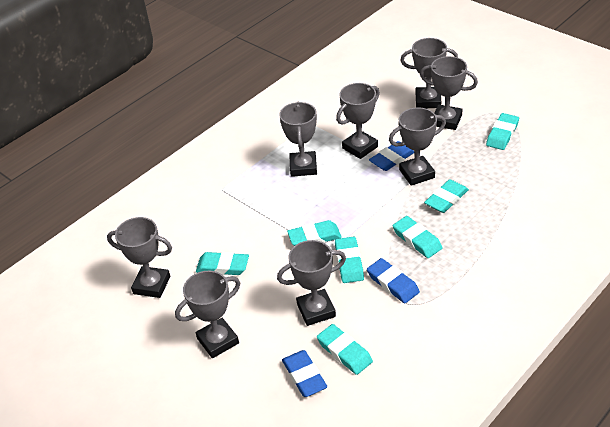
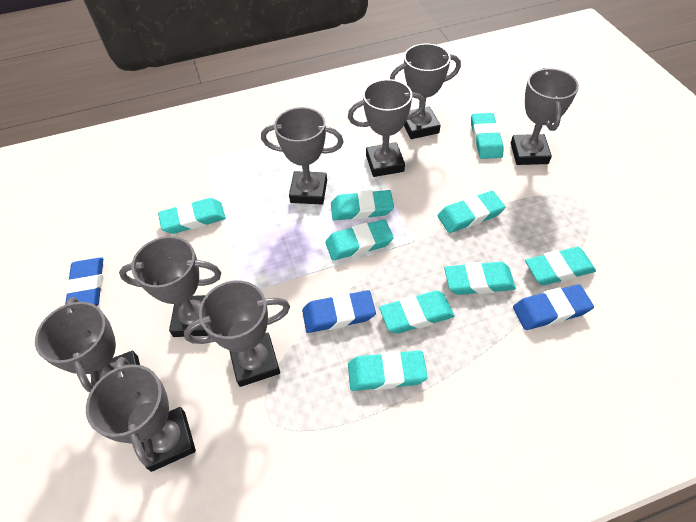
turquoise eraser: [196,252,249,275] [287,220,342,246] [317,324,373,375] [335,237,364,283] [393,216,443,258] [424,179,469,213] [486,113,519,150] = 7 -> [158,198,225,234] [325,220,394,261] [331,190,394,221] [348,350,428,391] [379,291,454,334] [438,191,505,233] [444,262,516,295] [471,113,504,159] [525,247,596,285] = 9

